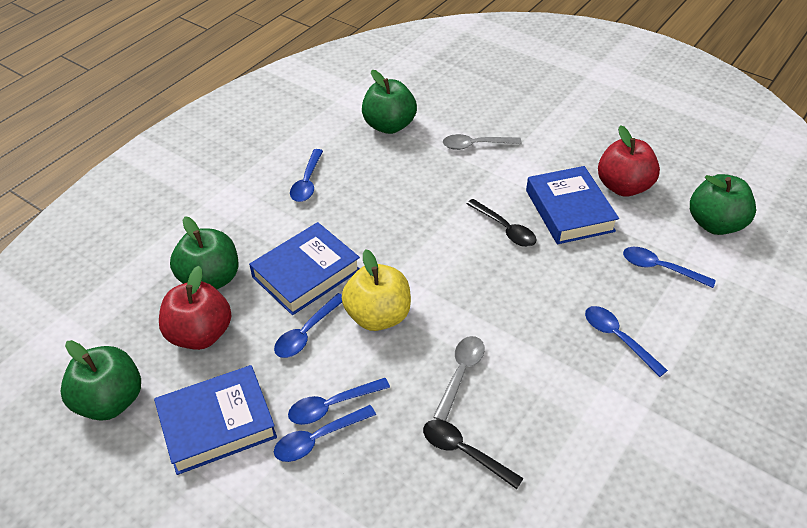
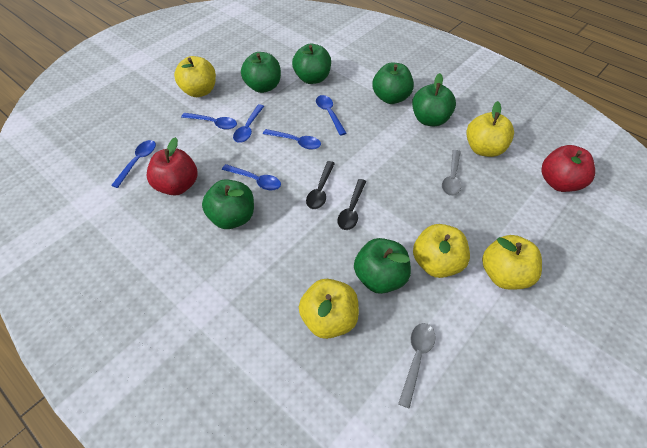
blue book: [154,365,277,475] [249,222,360,315] [526,166,619,244] = 3 -> none = 0
green apple: [60,340,141,421] [170,216,238,289] [362,70,417,134] [690,174,756,235] = 4 -> [202,179,254,229] [241,52,281,93] [292,44,331,84] [354,238,411,294] [372,62,414,104] [412,73,456,126] = 6
yellow apple: [342,249,411,331] = 1 -> [174,56,216,97] [299,279,359,339] [413,224,470,278] [466,101,514,157] [482,235,542,290] = 5

